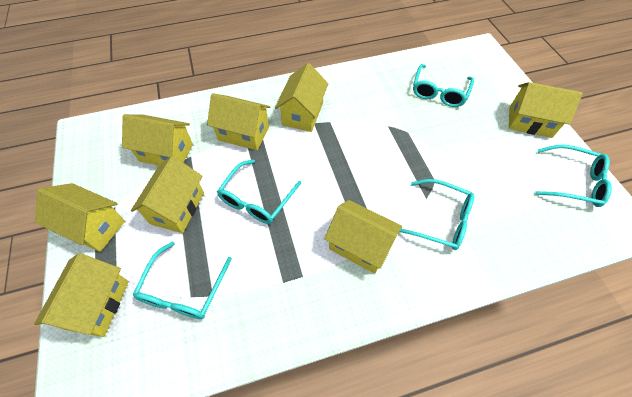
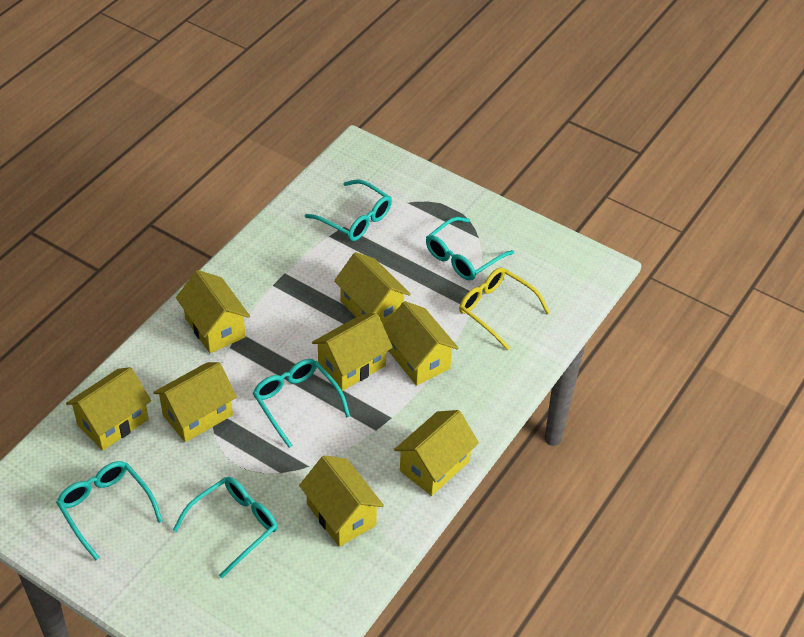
yellow glasses: none = 0 -> [459,268,550,350] = 1

